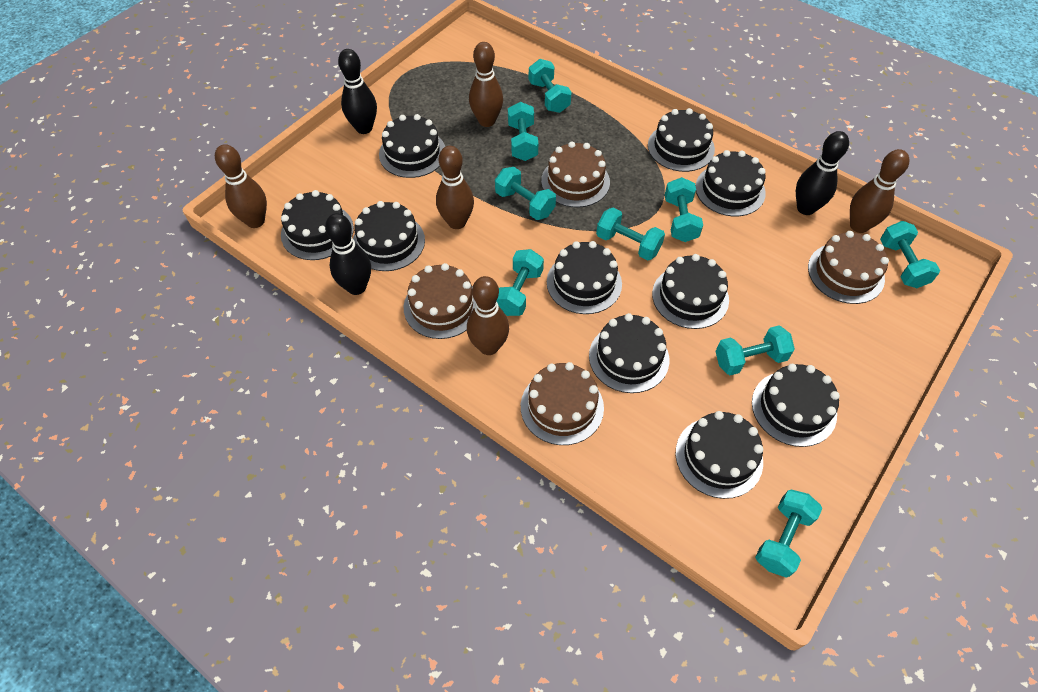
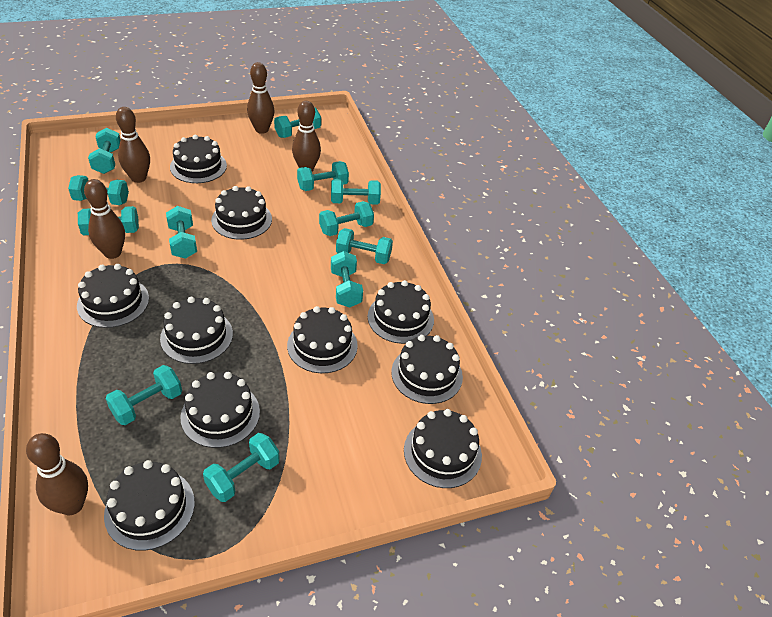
black bowling pin: [325,213,371,295] [338,49,377,134] [796,131,849,215] = 3 -> none = 0
brown cake: [404,263,476,339] [521,362,604,445] [541,141,610,208] [808,231,889,304] = 4 -> none = 0
turquoise dumbbell: [495,167,556,220] [497,249,544,316] [508,102,538,161] [529,59,572,113] [596,208,665,260] [665,177,703,242] [715,326,795,375] [755,489,822,578] [880,221,940,288] = 9 -> [68,175,129,205] [78,206,139,235] [88,128,121,174] [105,365,182,425] [166,206,197,259] [203,433,280,502] [274,108,321,138] [297,161,349,191] [319,201,374,236] [331,179,381,205] [331,251,363,308] [336,228,393,264] = 12

